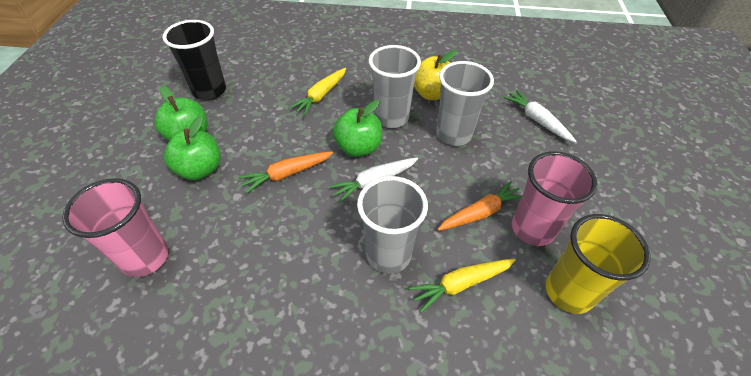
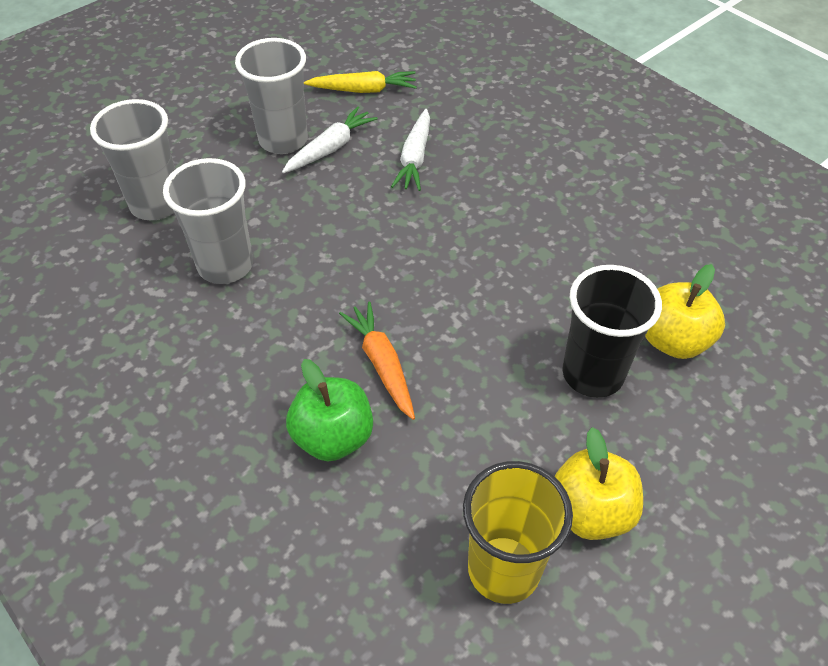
green apple: [154,85,207,141] [164,116,221,180] [333,100,382,157] = 3 -> [286,359,373,461] = 1
orange carrot: [239,151,333,194] [437,181,522,231] = 2 -> [339,302,415,420] = 1
pink cup: [62,178,168,277] [512,151,598,246] = 2 -> none = 0
yellow apple: [414,50,457,100] = 1 -> [554,427,643,540] [645,264,725,359] = 2
yellow carrot: [289,68,346,116] [408,259,516,313] = 2 -> [304,71,417,93] = 1

